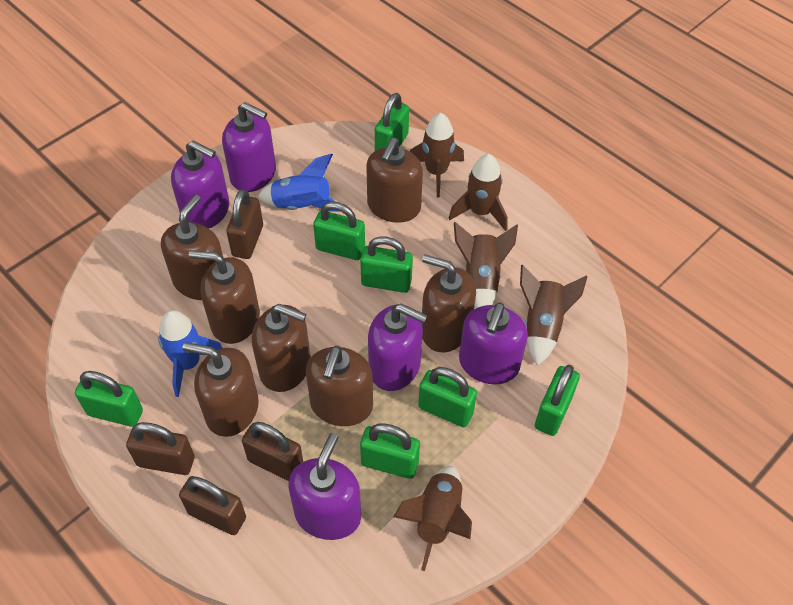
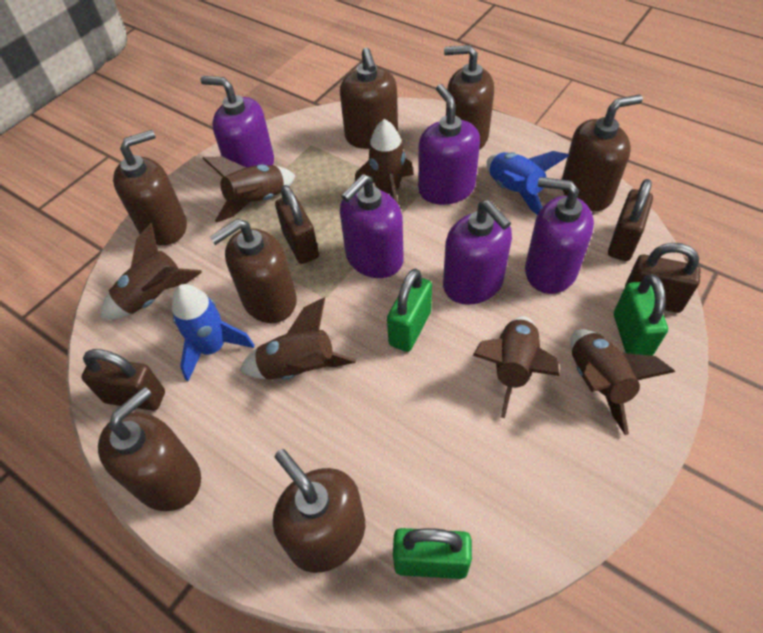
brown rocket: [394,466,472,571] [410,113,464,197] [449,154,508,231] [454,222,518,309] [520,265,588,366] = 5 -> [101,223,202,320] [202,156,295,223] [240,298,356,380] [355,119,414,203] [473,316,560,418] [571,329,675,435] = 6
green padlock: [75,371,143,427] [313,202,365,260] [360,236,413,293] [360,423,420,479] [375,93,409,151] [418,367,477,427] [535,365,580,436] = 7 -> [387,269,432,352] [393,528,472,579] [614,274,668,356] = 3

